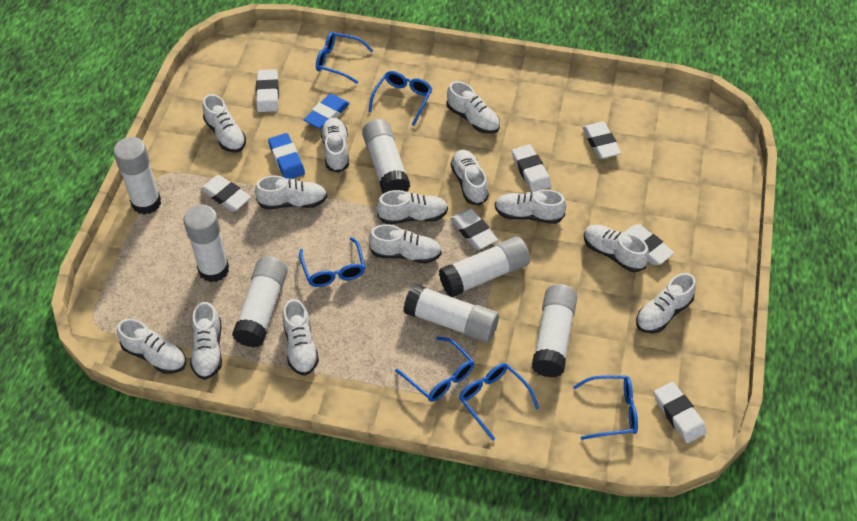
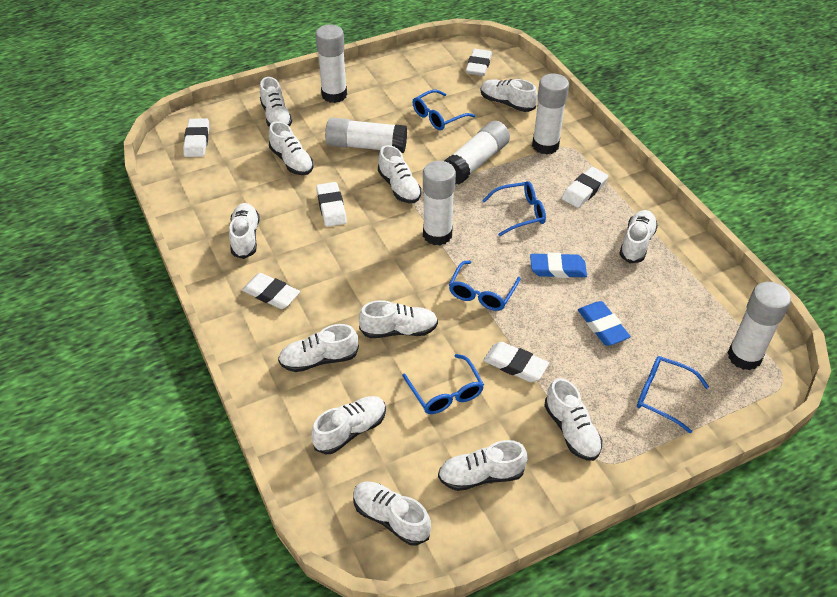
blue glasses: [299,237,365,287] [316,32,373,84] [368,71,432,126] [395,337,474,402] [459,363,539,441] [573,375,638,440] = 6 -> [402,354,484,414] [413,90,475,130] [449,261,521,311] [482,181,546,236] [637,356,709,434] = 5
white eraser: [201,175,251,212] [256,69,279,112] [450,208,498,250] [512,144,551,192] [582,122,621,159] [623,224,674,265] [654,382,707,443] = 7 -> [183,118,209,157] [242,273,300,309] [316,182,347,227] [466,49,492,76] [483,342,549,382] [562,167,608,208] = 6
white glue stick: [113,137,161,215] [183,205,229,282] [232,256,288,348] [362,119,410,194] [403,284,499,343] [439,237,530,297] [532,284,577,378] = 7 -> [315,24,347,103] [325,117,407,153] [423,161,456,245] [445,121,510,184] [532,74,569,154] [728,282,791,370] = 6
white shoe: [117,319,186,374] [190,302,222,380] [202,94,246,153] [255,176,327,209] [283,299,319,376] [321,118,349,173] [369,224,442,263] [377,190,448,224] [446,81,500,134] [451,150,489,205] [495,189,566,224] [584,225,649,272] [636,273,696,333] = 13 -> [229,203,260,259] [260,77,292,127] [269,121,314,175] [278,324,359,372] [311,396,386,454] [353,481,431,546] [359,300,438,338] [378,145,422,203] [438,440,527,491] [480,79,538,112] [544,378,602,461] [619,210,658,263] = 12

